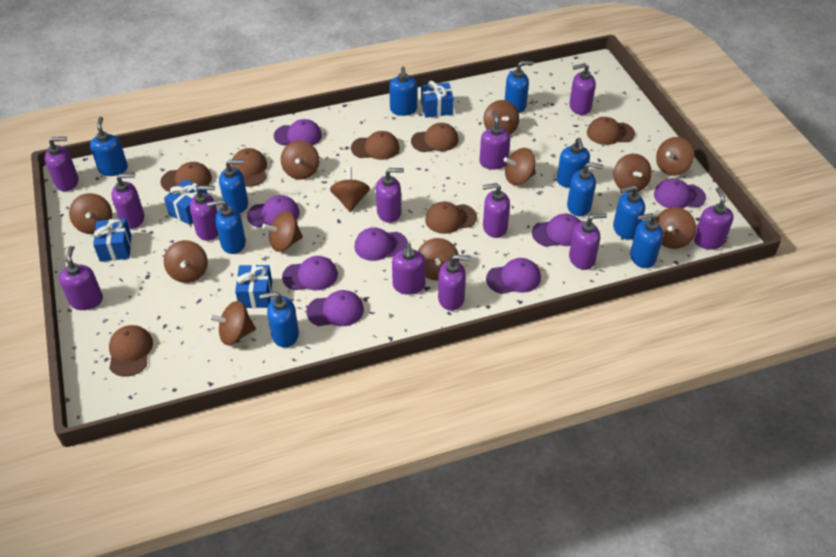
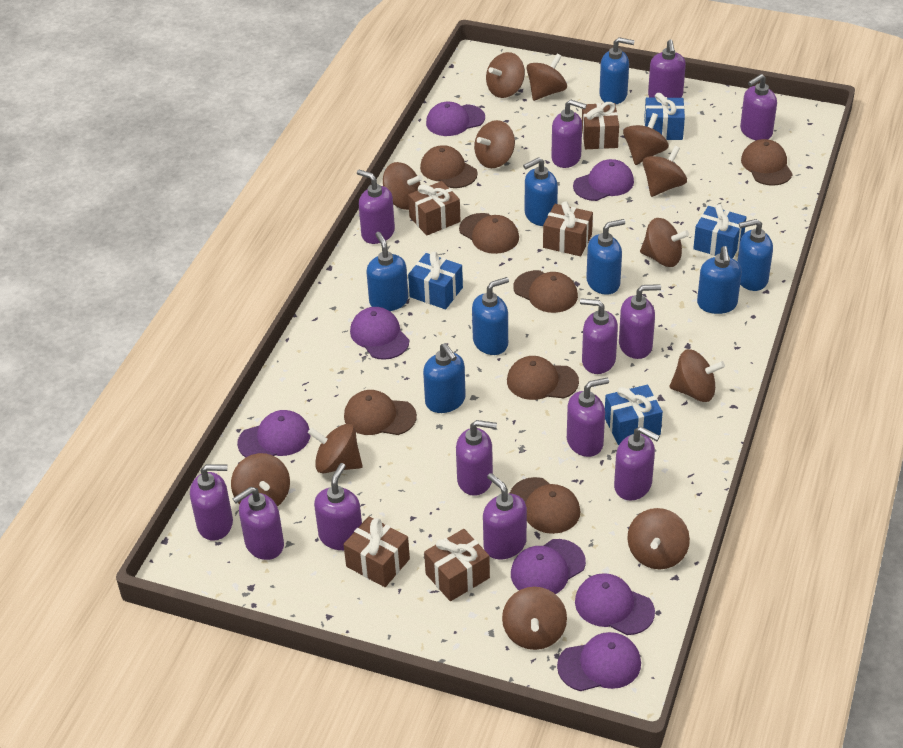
blue soap dispenser: [90,117,128,176] [207,199,246,254] [219,159,248,213] [259,291,299,347] [389,67,417,116] [505,61,534,113] [557,138,590,188] [567,162,603,216] [613,185,645,240] [630,213,663,268] = 10 -> [366,232,408,311] [423,343,466,413] [472,277,509,355] [523,157,558,226] [586,219,625,295] [599,37,635,104] [697,246,742,314] [737,219,773,291] = 8
brown gift: none = 0 -> [343,516,410,587] [408,181,461,235] [424,529,490,601] [543,201,593,256] [582,102,619,149] = 5
purple cap: [247,195,300,227] [274,119,322,145] [282,256,338,291] [306,290,364,326] [354,227,408,261] [486,258,541,294] [532,214,581,247] [654,178,706,208] = 8 -> [237,410,310,458] [350,307,409,360] [426,102,485,136] [511,539,586,594] [557,632,641,691] [573,159,634,201] [575,573,655,635] = 7
purple soap dispenser: [45,137,79,191] [59,246,103,310] [111,173,144,229] [190,185,218,241] [376,168,404,223] [392,243,426,295] [438,254,471,311] [479,110,510,170] [482,183,510,238] [569,63,596,115] [569,213,607,270] [694,187,734,249] = 12 -> [190,464,233,541] [233,487,284,560] [314,463,362,550] [357,170,395,244] [456,420,497,496] [483,473,527,559] [551,100,587,168] [567,378,609,457] [580,298,618,374] [614,426,660,501] [619,284,661,359] [648,39,686,98] [740,74,777,140] = 13

